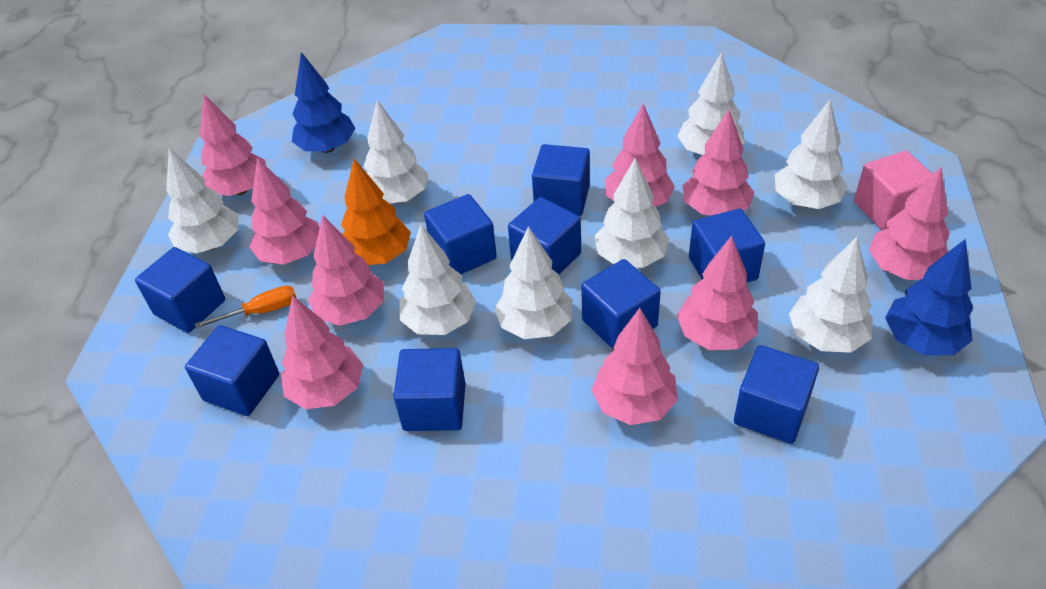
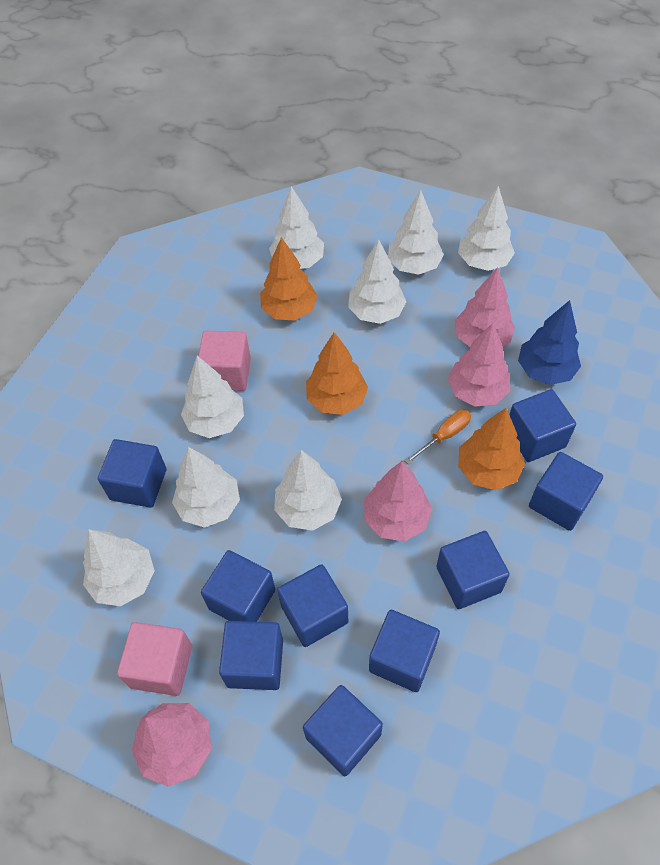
blue tree: [292,52,356,153] [885,239,973,355] = 2 -> [518,300,581,385] = 1
orange tree: [341,159,411,265] = 1 -> [260,237,318,321] [306,332,368,415] [458,408,525,490] = 3
pink cube: [854,151,933,230] = 1 -> [117,622,192,696] [198,331,251,391] = 2
pink tree: [200,94,266,196] [249,158,319,265] [281,295,363,409] [308,215,384,326] [592,308,678,425] [605,104,675,207] [677,236,758,350] [682,109,754,216] [869,167,950,280] = 9 -> [132,703,212,787] [364,461,432,541] [448,323,510,407] [455,267,515,347] = 4

